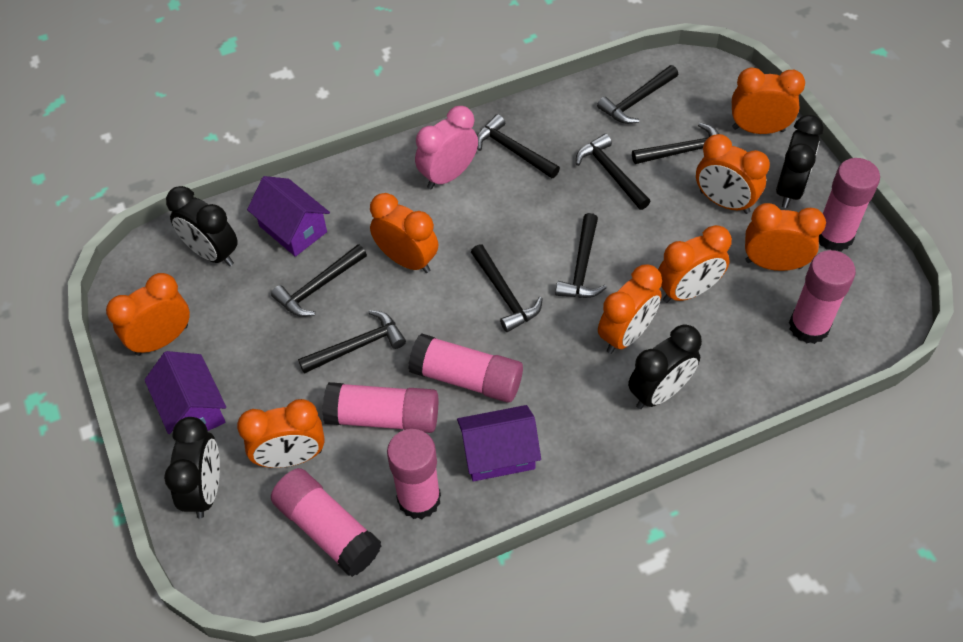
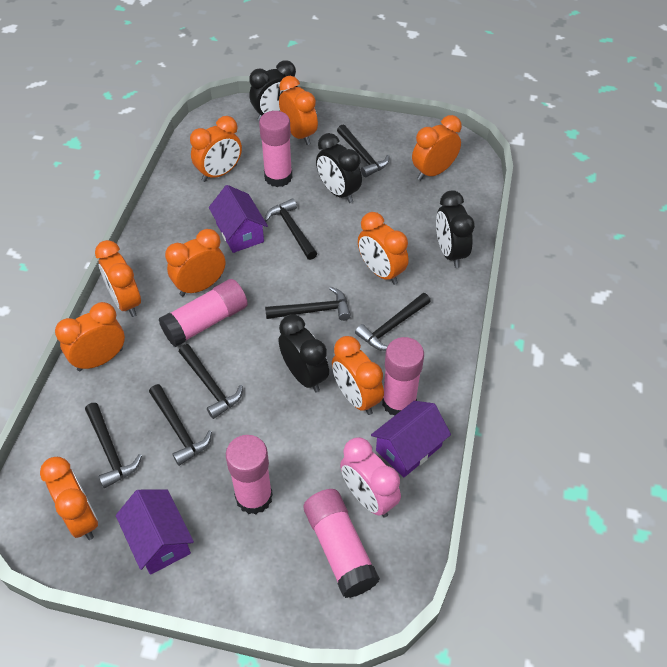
black hammer: [271,244,367,317] [298,310,406,374] [471,244,543,332] [477,114,560,178] [555,213,607,298] [576,134,651,210] [597,65,678,124] [632,123,719,164] = 8 -> [85,403,142,488] [149,384,212,466] [179,344,243,419] [265,198,317,260] [265,287,351,321] [337,125,389,177] [355,293,431,351] = 7
orange clock: [106,273,190,356] [237,399,325,468] [370,193,438,273] [598,265,662,354] [658,225,732,303] [696,134,770,214] [732,67,805,134] [745,203,826,271] = 8 -> [40,457,98,540] [55,302,125,371] [95,240,141,317] [165,229,226,296] [190,116,242,182] [279,76,318,145] [332,336,384,415] [358,212,409,285] [412,115,462,180] = 9
pink glue stick: [271,468,382,577] [323,382,438,433] [387,429,441,519] [408,333,523,403] [789,250,856,344] [819,158,880,251] = 6 -> [159,279,248,347] [226,435,273,515] [259,111,292,187] [304,489,380,598] [382,337,424,416] = 5

